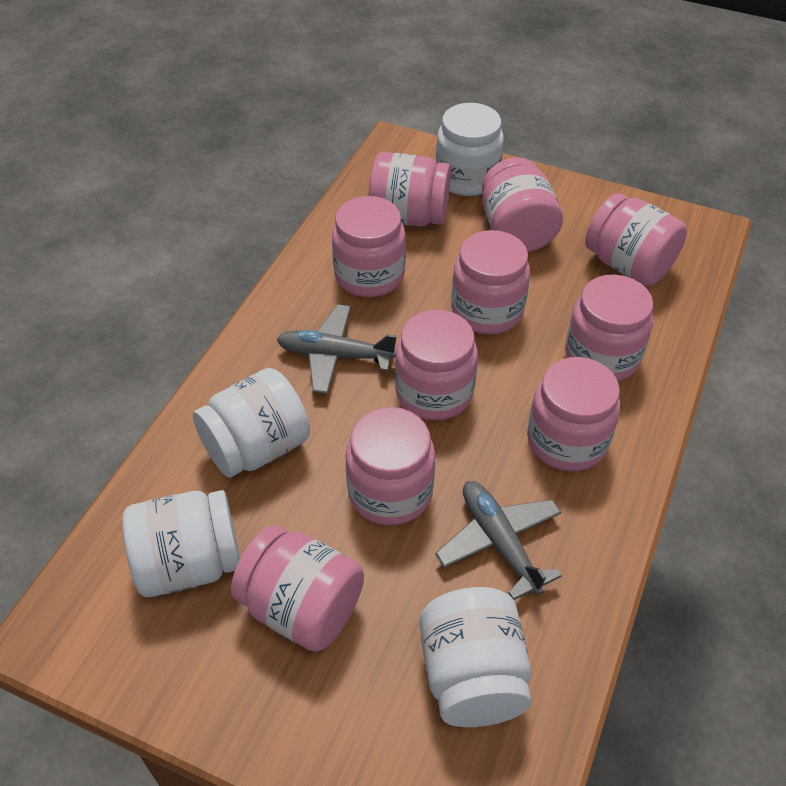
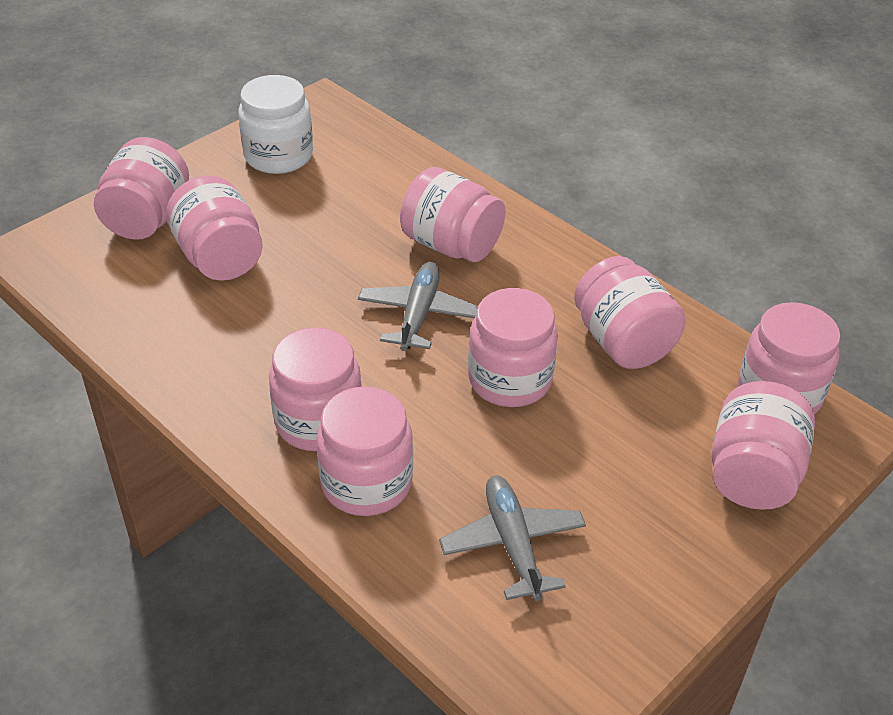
pink jar: [231,525,364,651] [332,196,406,297] [345,407,435,525] [368,152,451,226] [395,310,478,420] [451,230,530,334] [482,157,563,252] [527,357,620,471] [565,275,653,381] [585,193,687,286] = 10 -> [94,137,189,240] [166,175,263,281] [269,327,362,451] [316,386,413,516] [400,167,506,262] [468,288,558,407] [574,256,686,369] [711,381,815,510] [738,302,840,415] = 9
white jar: [122,490,240,597] [193,368,310,478] [420,587,532,727] [436,103,504,196] = 4 -> [238,75,313,174] = 1

